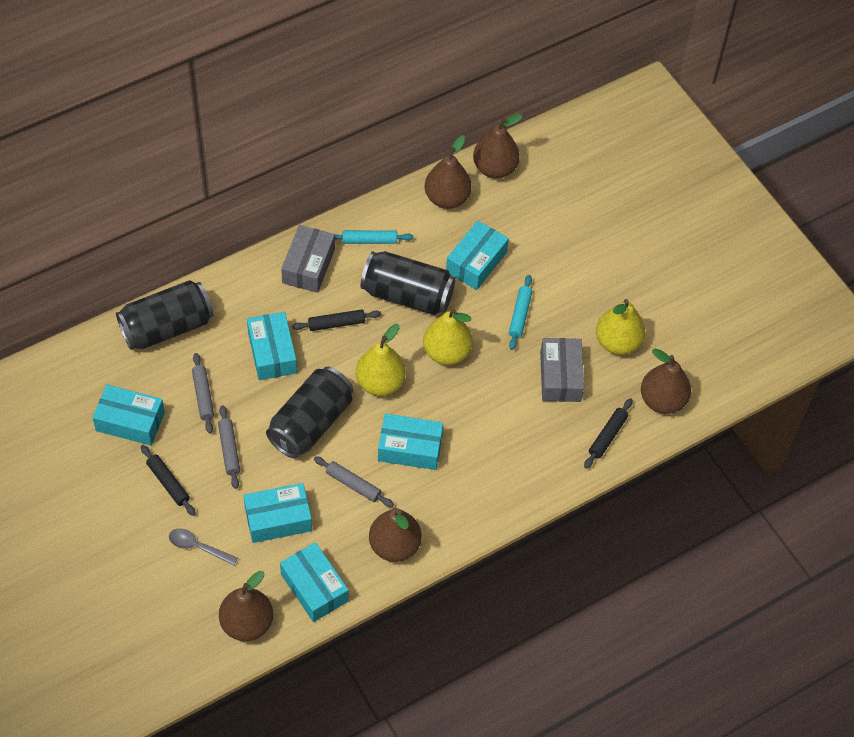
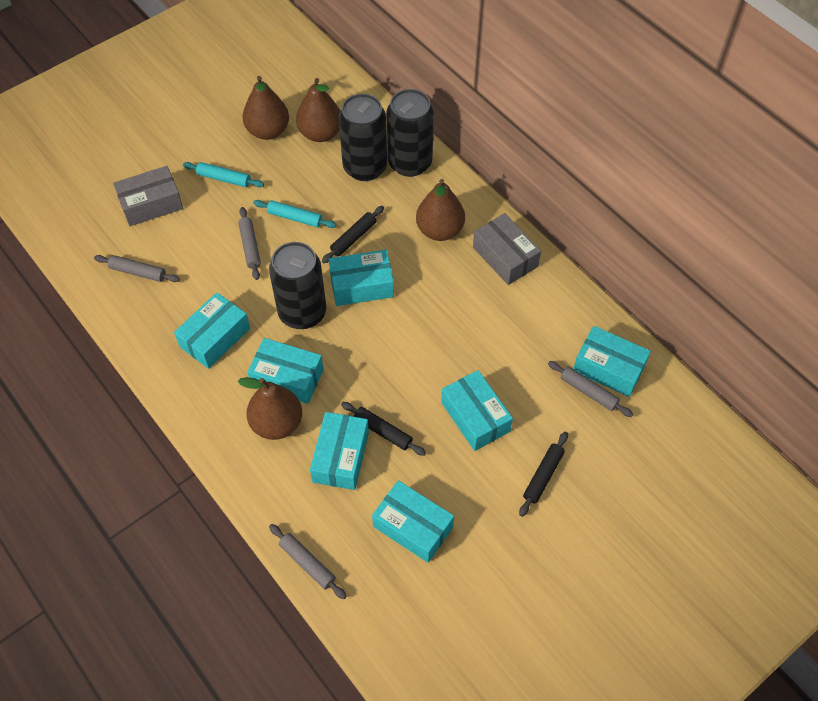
brown pear: [219,571,273,641] [369,508,422,562] [425,135,472,209] [473,114,523,178] [641,349,691,414] = 5 -> [238,377,302,440] [242,76,289,140] [296,78,340,142] [416,179,465,241] = 4
grey rolling pin: [192,353,214,433] [218,405,240,489] [314,456,394,507] = 3 -> [94,255,180,282] [238,207,261,280] [269,524,346,599] [548,361,633,417] = 4
grey spoon: [169,529,238,566] = 1 -> none = 0
turquoise box: [92,385,165,445] [243,483,312,543] [247,312,297,380] [280,542,349,622] [378,414,443,470] [446,221,509,290] = 6 -> [174,293,250,369] [247,338,324,404] [310,412,369,490] [329,250,394,306] [372,480,454,563] [441,370,513,451] [573,326,651,397] = 7
yellow pear: [356,324,406,396] [423,309,473,365] [596,299,645,355] = 3 -> none = 0

